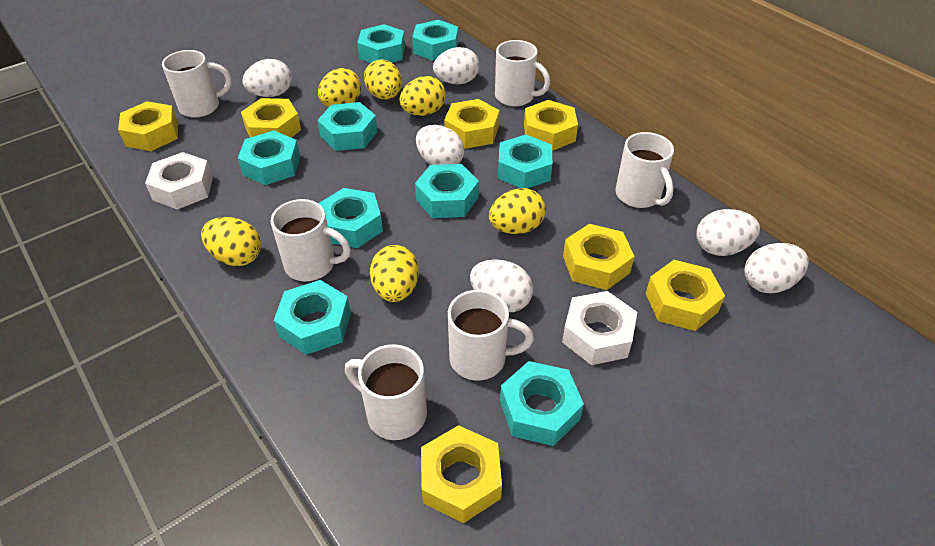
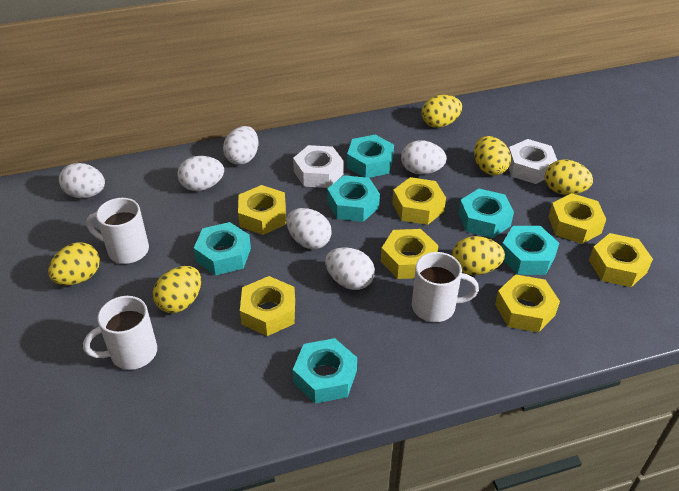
turquoise nut: [238,131,300,185] [274,280,351,355] [317,102,378,151] [318,188,383,248] [357,24,405,63] [412,20,458,61] [415,164,479,218] [498,135,552,188] [500,361,584,446] = 9 -> [194,222,251,275] [293,338,357,403] [327,175,380,222] [347,135,394,178] [458,189,514,238] [502,226,559,275] = 6
white mug: [162,50,231,118] [270,199,351,281] [345,344,427,440] [448,290,534,381] [495,40,550,107] [615,132,674,208] = 6 -> [83,296,157,370] [86,198,149,264] [412,252,479,322] = 3

